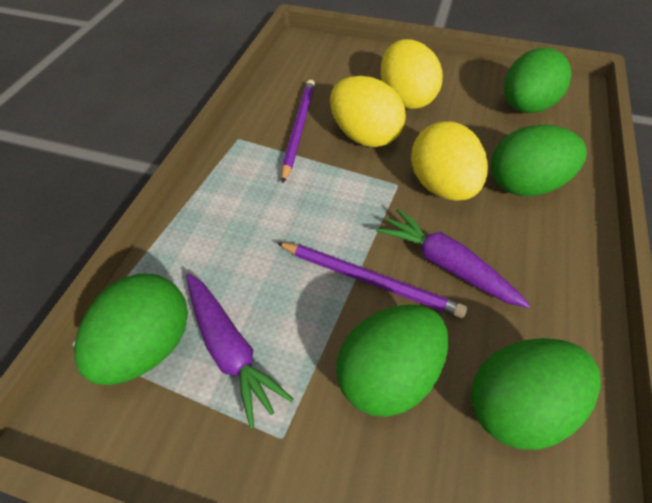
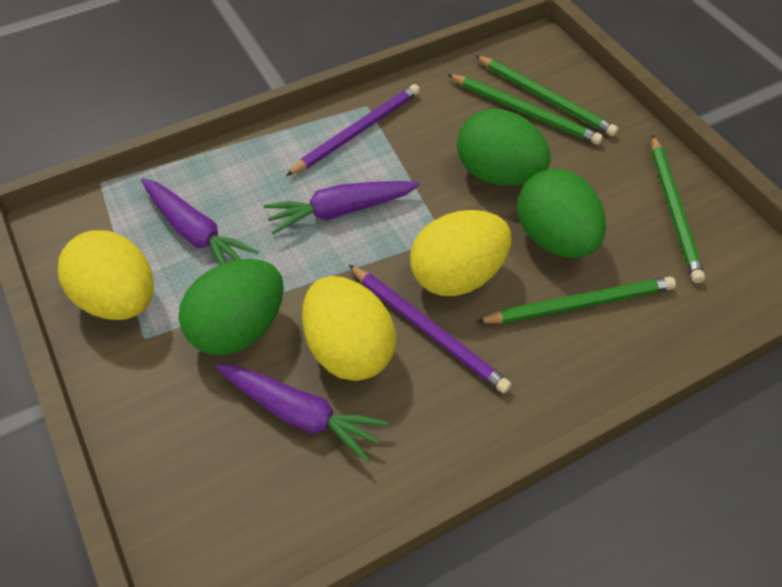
green egg: [74,273,188,385] [336,304,449,417] [471,338,600,450] [491,125,587,196] [504,48,572,113] = 5 -> [179,259,284,355] [457,109,551,185] [517,169,606,258] = 3
green pencil: none = 0 -> [447,74,603,145] [475,55,618,136] [476,277,676,324] [652,135,705,283] = 4
purple carrot: [186,273,293,428] [376,208,530,308] = 2 -> [141,179,258,265] [216,364,389,463] [264,181,420,235] = 3

